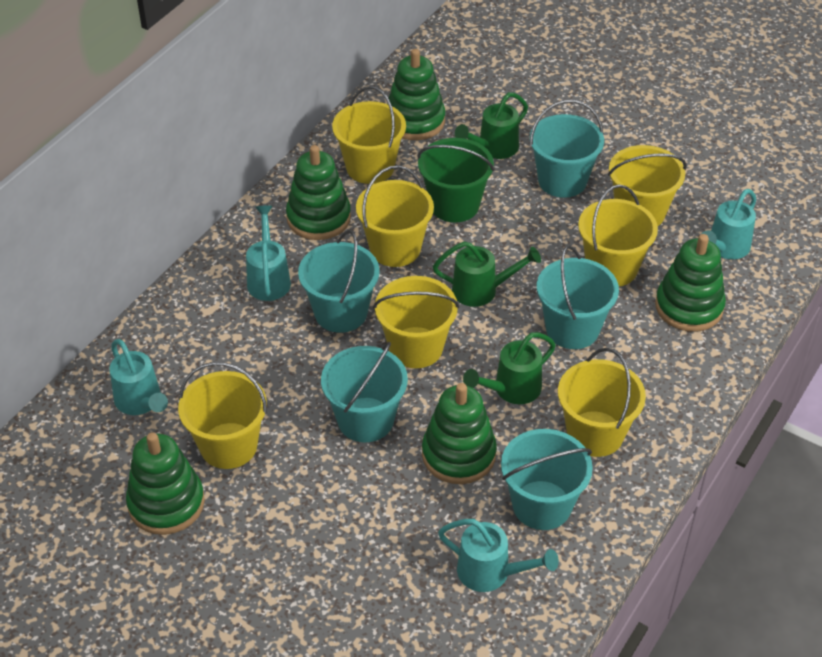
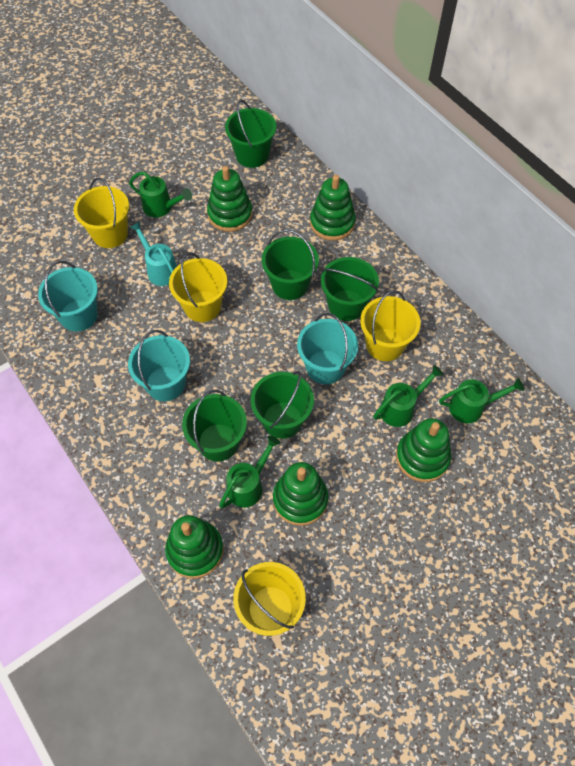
green bucket: [418,138,494,222] = 1 -> [182,390,247,461] [225,100,276,168] [250,371,314,439] [262,230,319,300] [321,257,379,321] = 5
green watering can: [433,241,541,307] [455,92,528,159] [463,332,556,404] = 3 -> [129,171,192,218] [219,435,281,508] [373,365,444,427] [439,378,524,423] = 4
turquoise bucket: [298,230,380,333] [321,342,408,442] [501,429,593,530] [530,100,604,198] [537,245,619,349] = 5 -> [38,261,98,332] [128,330,190,401] [297,313,358,384] = 3
turquoise watering can: [109,339,168,415] [246,206,291,301] [438,519,559,592] [702,189,756,259] = 4 -> [129,222,177,286] = 1
yellow bucket: [178,362,267,469] [332,86,406,184] [356,165,434,267] [373,276,459,368] [558,348,646,457] [578,185,658,287] [608,145,687,226] = 7 -> [74,177,129,248] [169,252,227,322] [233,562,306,636] [360,290,420,361] = 4

